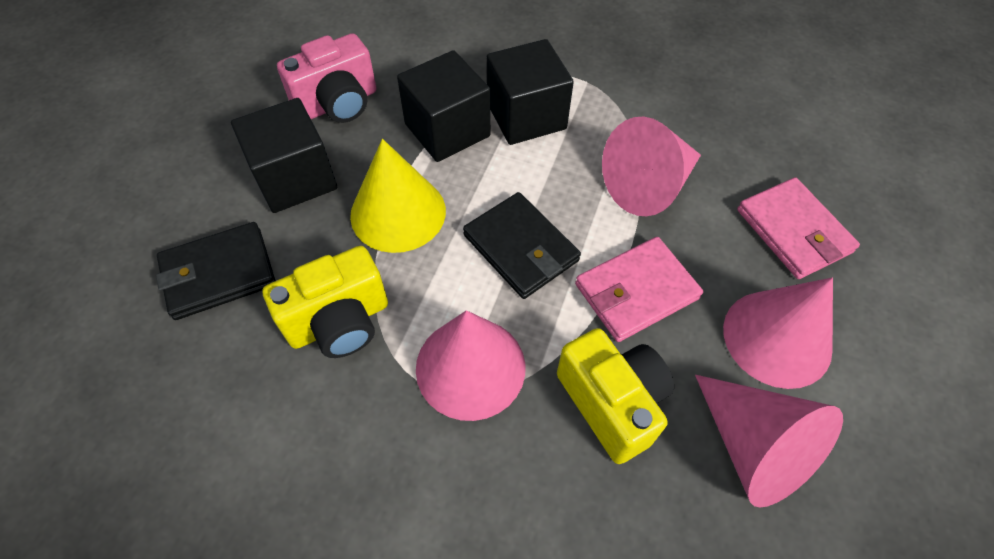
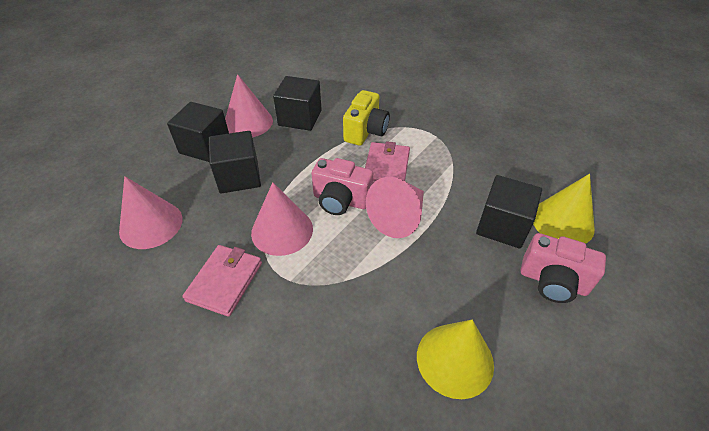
black cube: [231,98,337,213] [397,50,490,162] [487,39,574,145] = 3 -> [167,102,229,162] [209,131,261,193] [273,76,322,131] [476,175,542,249] = 4
black wallet: [156,222,276,320] [463,192,581,299] = 2 -> none = 0
pink camera: [277,33,377,123] = 1 -> [311,158,373,215] [521,233,606,303] = 2
yellow camera: [262,246,388,358] [557,328,674,464] = 2 -> [343,90,390,146] = 1
yellow cone: [350,139,446,253] = 1 -> [417,320,494,399] [533,174,595,244] = 2

